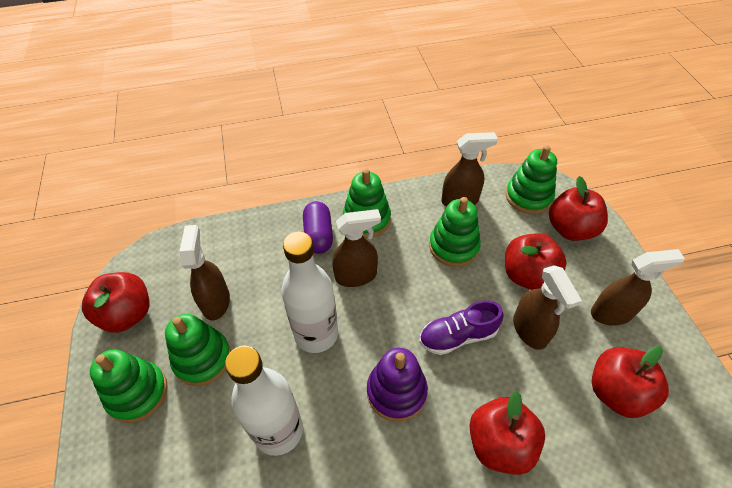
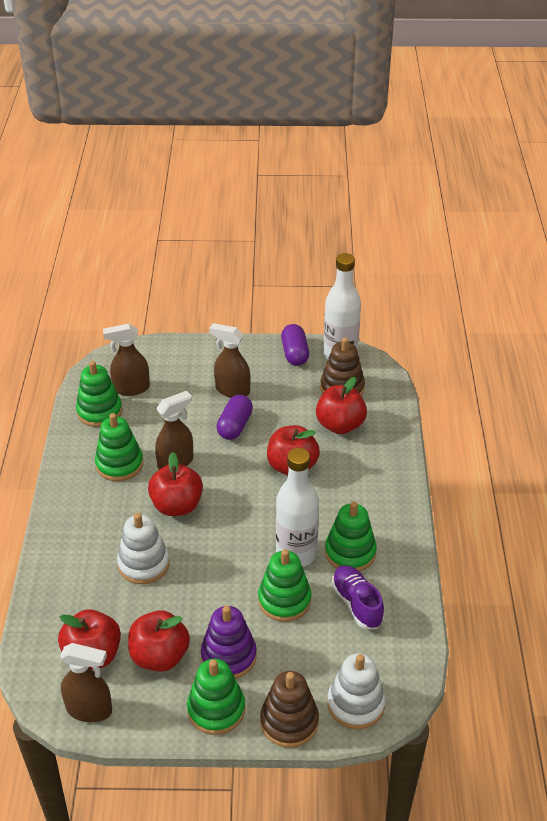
brown spray bottle: [179,225,230,320] [332,209,381,287] [441,132,498,207] [513,265,582,350] [591,249,685,326] = 5 -> [60,643,112,722] [103,324,150,396] [155,391,193,470] [209,323,250,398] = 4
brown stacking toy: none = 0 -> [260,671,319,748] [320,338,365,395] = 2
purple capsule: [303,201,333,254] = 1 -> [217,395,253,440] [281,324,309,366] = 2
white stacking toy: none = 0 -> [117,513,170,584] [327,653,386,729] = 2

